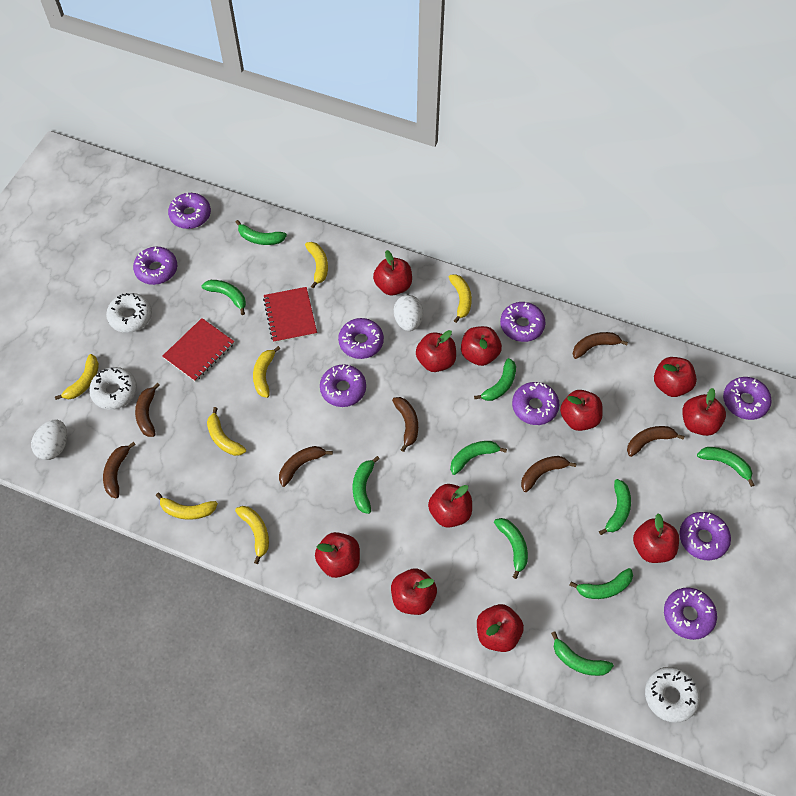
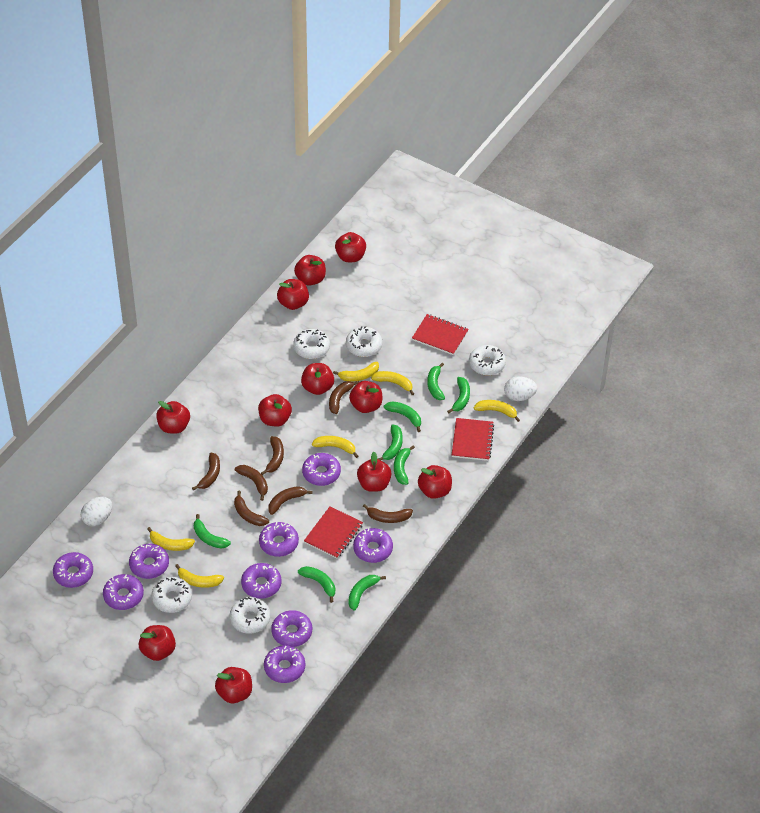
green banana: [201,280,246,315] [236,220,287,245] [353,456,380,514] [450,441,507,475] [474,358,516,401] [494,518,528,579] [551,631,614,676] [570,568,633,599] [599,479,631,535] [697,447,754,487] = 10 -> [194,514,231,549] [298,566,335,603] [348,575,386,611] [378,424,403,460] [384,401,421,432] [394,445,415,485] [427,363,445,400] [447,377,470,413] = 8
red notebook: [162,318,234,382] [263,287,317,343] = 2 -> [304,506,363,559] [412,314,469,355] [452,418,494,461] = 3
white donut: [89,367,137,410] [106,293,152,333] [645,667,700,723] = 3 -> [151,577,192,613] [230,597,271,634] [293,329,330,359] [346,326,382,357] [469,345,506,375] = 5
yellow banana: [55,354,99,400] [156,493,218,520] [207,407,246,456] [235,506,269,564] [253,346,280,398] [305,242,328,288] [449,274,472,323] = 7 -> [147,527,195,551] [175,564,224,588] [312,436,358,458] [333,362,379,381] [371,371,414,395] [474,400,520,422] = 6

